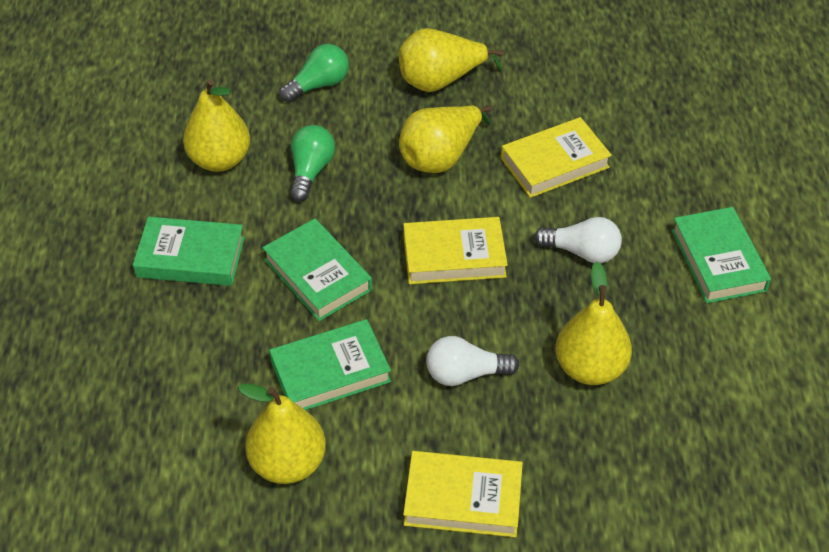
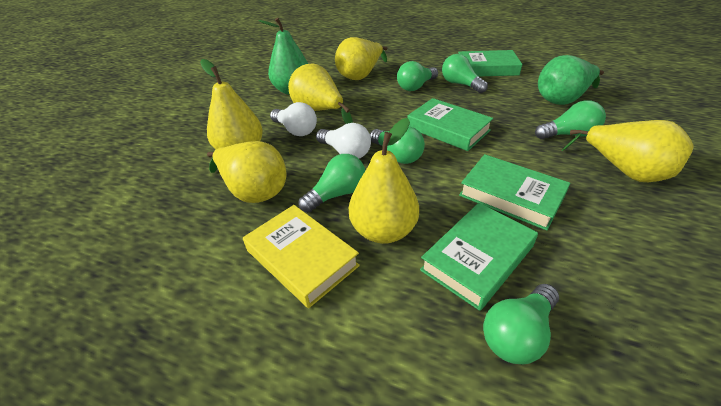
green light bulb: [279,44,349,102] [290,125,335,202] = 2 -> [299,154,366,213] [370,126,425,164] [397,61,438,91] [442,54,488,93] [483,284,559,364] [535,100,606,139] = 6
green pear: none = 0 -> [258,18,308,95] [538,55,604,105] = 2
yellow book: [403,217,508,284] [403,451,523,537] [501,117,612,198] = 3 -> [243,205,360,308] = 1
yellow pear: [183,79,250,172] [238,384,326,484] [399,28,504,92] [399,105,492,173] [556,262,632,385] = 5 -> [200,59,263,149] [207,141,287,203] [288,63,353,124] [335,37,387,80] [349,118,419,244] [562,120,694,182] = 6

